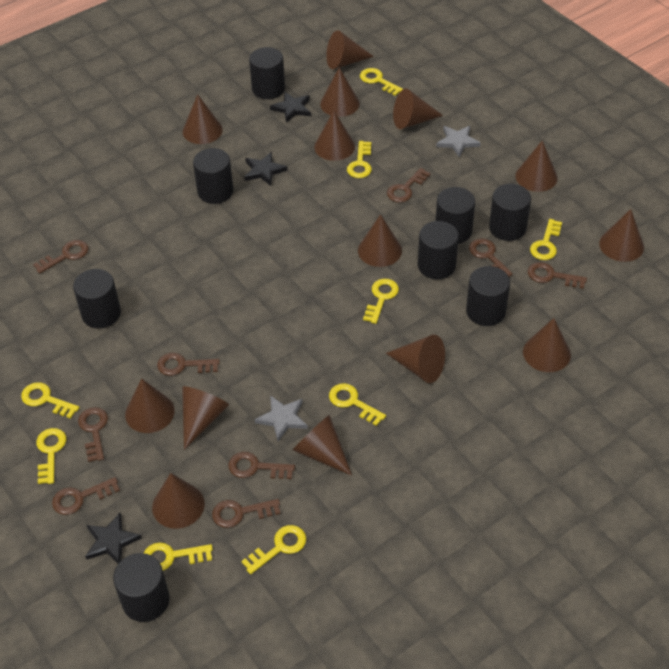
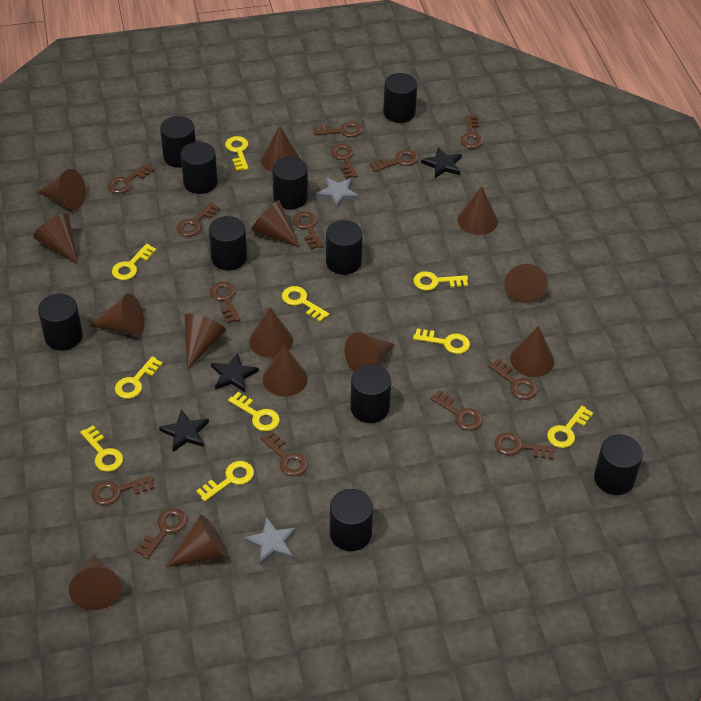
black cylinder: [73,269,121,328] [113,553,169,622] [193,148,234,204] [249,47,285,99] [418,221,459,279] [435,187,475,244] [466,266,510,326] [489,184,531,241] = 8 -> [38,294,83,350] [160,116,196,168] [181,142,218,194] [209,216,247,271] [272,157,308,209] [326,220,363,275] [330,489,373,551] [350,364,391,423] [383,73,417,123] [594,435,643,495] = 10
brown key: [33,240,89,274] [52,477,120,515] [78,407,108,462] [157,353,220,376] [212,499,281,528] [229,452,295,479] [387,168,431,202] [469,238,512,277] [528,262,587,289] = 9 -> [91,476,154,505] [107,164,154,194] [135,508,187,559] [176,202,220,237] [210,282,241,323] [260,431,308,476] [293,211,323,249] [313,121,362,137] [331,144,358,178] [369,149,418,172] [430,390,483,431] [460,115,483,149] [488,358,538,400] [494,433,555,459] = 14
yellow key: [21,382,80,419] [36,428,66,484] [144,542,213,571] [241,525,306,574] [329,383,386,426] [347,141,372,178] [360,68,403,96] [363,279,399,324] [530,219,562,260] = 9 -> [80,426,123,472] [112,244,156,280] [115,356,163,399] [196,461,254,502] [225,136,248,171] [228,392,280,431] [282,286,329,322] [413,271,468,291] [413,329,470,354] [547,406,593,448] = 10

